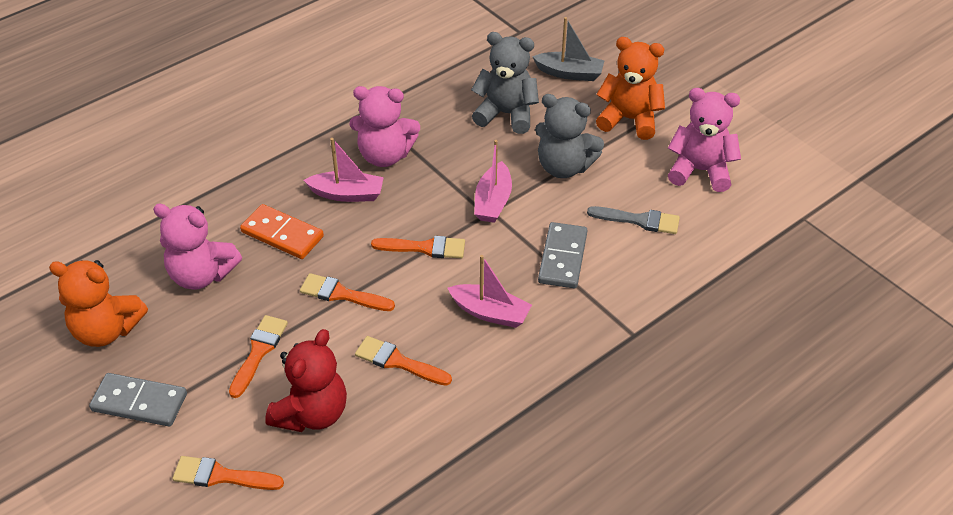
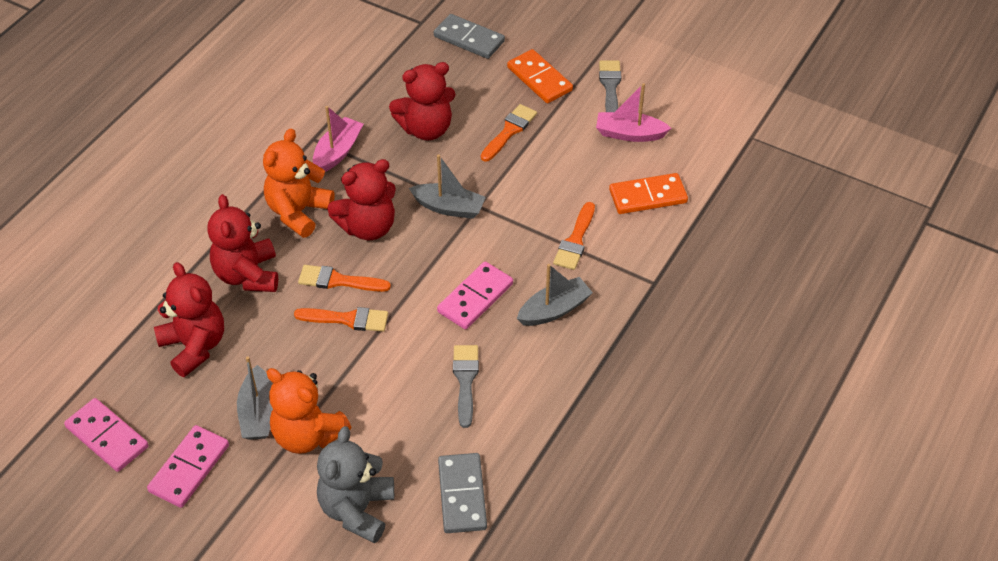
grey boat: [532,17,605,81] = 1 -> [237,356,273,440] [409,155,486,219] [517,264,593,326] = 3
grey brush: [587,206,680,234] = 1 -> [453,345,479,428] [599,60,621,112] = 2
grey teddy bear: [471,32,539,134] [535,94,604,178] = 2 -> [317,426,394,543] = 1
orange brush: [173,456,284,490] [229,315,288,398] [300,273,395,311] [355,336,452,386] [371,236,465,258] = 5 -> [294,307,388,332] [298,265,391,292] [481,104,537,161] [553,202,595,270] = 4
orange domino: [240,204,324,259] = 1 -> [507,49,573,103] [609,173,688,214] = 2
pink boat: [304,138,384,202] [447,255,532,328] [474,140,512,223] = 3 -> [313,106,363,172] [596,83,671,142] = 2
pink domino: none = 0 -> [64,398,149,472] [147,425,229,508] [437,262,513,329] = 3
pink teddy bear: [153,204,242,290] [350,86,420,167] [668,88,741,192] = 3 -> none = 0
red teddy bear: [265,329,347,432] = 1 -> [154,262,224,377] [207,194,278,292] [327,159,396,240] [389,62,455,141] = 4

